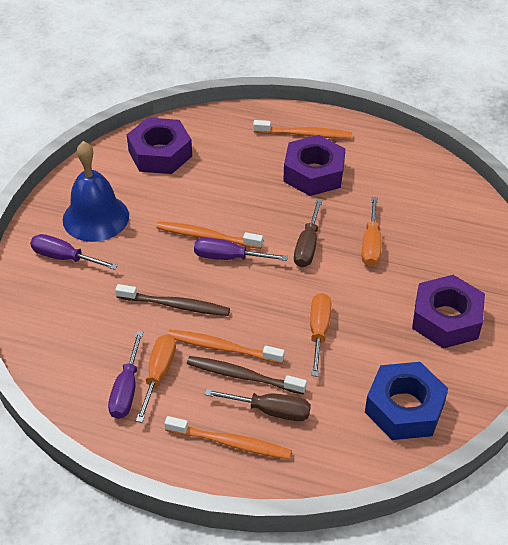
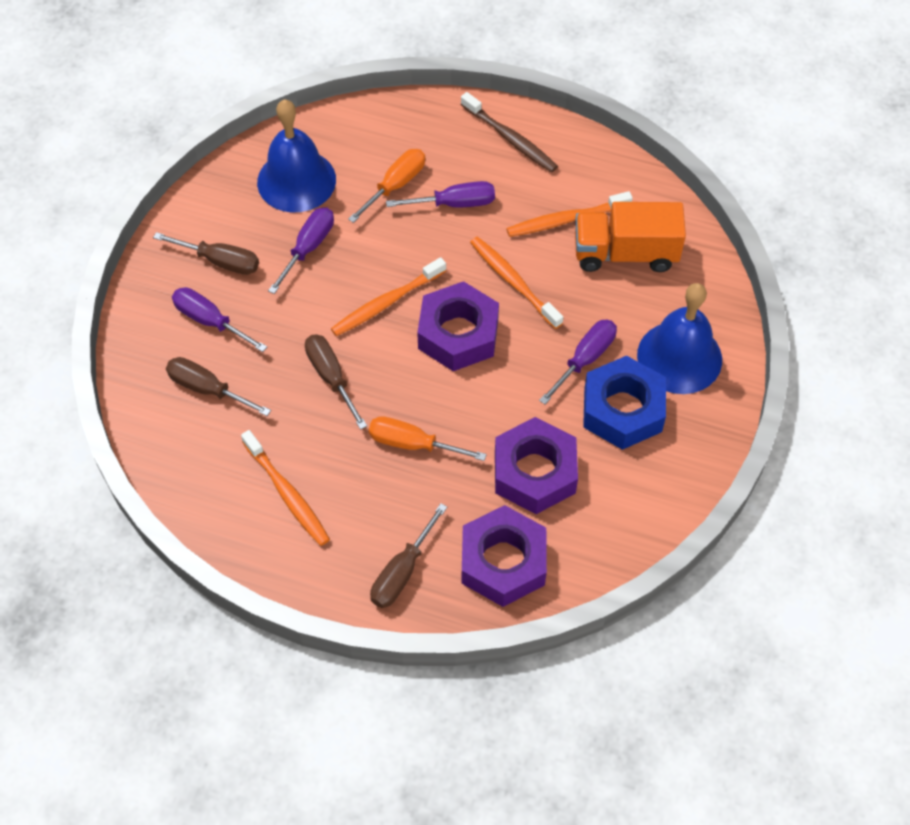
blue bell: [63,141,129,242] = 1 -> [257,99,336,213] [637,283,722,394] = 2
brown screwdriver: [204,389,311,421] [294,199,323,267] = 2 -> [153,232,259,275] [166,357,271,416] [305,334,367,430] [370,503,447,608] = 4
brown toothbrush: [115,284,230,316] [187,356,307,395] = 2 -> [461,92,558,172] = 1
orange screwdriver: [136,334,176,423] [310,293,331,377] [362,197,381,267] = 3 -> [348,149,425,223] [369,416,487,461] = 2
orange truck: none = 0 -> [575,202,686,272] = 1
purple screwdriver: [30,234,118,270] [108,331,143,419] [194,237,288,261] = 3 -> [172,287,267,352] [268,207,334,294] [386,181,495,208] [539,320,617,405] = 4

